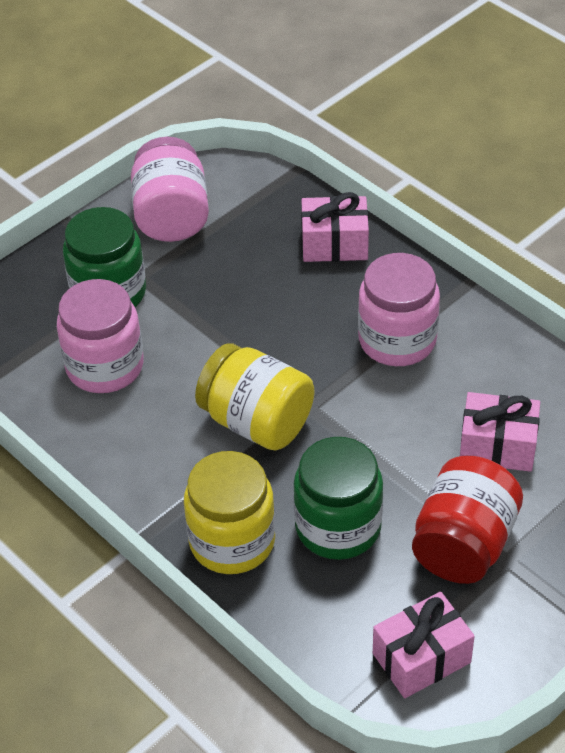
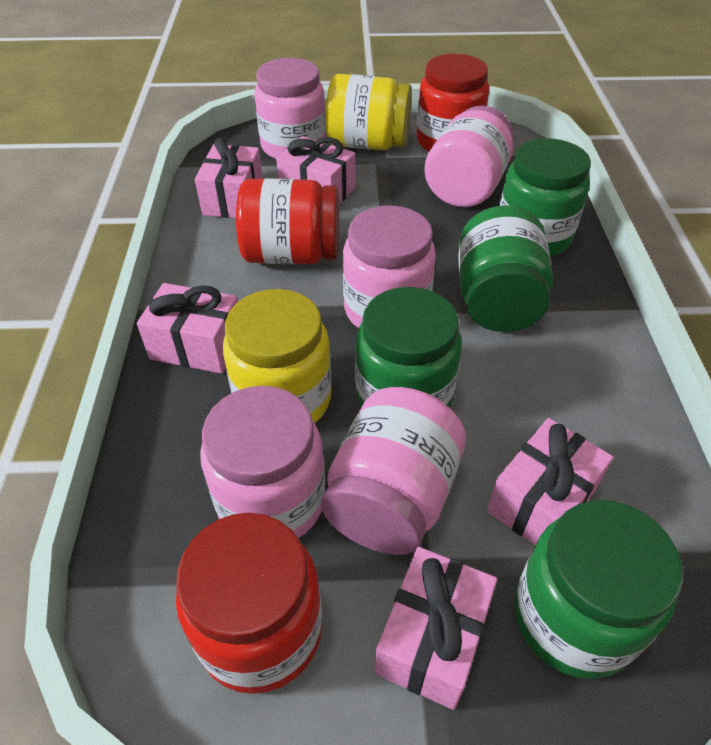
green jar: [63,207,146,307] [293,437,383,560] = 2 -> [355,287,462,408] [458,205,553,332] [499,138,591,256] [514,500,683,679] = 4
pink gift: [301,192,369,262] [373,592,475,698] [460,392,540,472] = 3 -> [137,283,238,374] [195,138,263,218] [276,136,355,204] [374,547,497,710] [487,418,613,546] = 5
pink jar: [57,279,144,393] [131,137,209,242] [358,253,440,366] = 3 -> [200,386,325,538] [254,58,326,159] [321,387,466,555] [343,205,436,328] [424,106,514,207] = 5
red jar: [412,456,523,584] = 1 -> [176,513,322,694] [236,178,339,264] [416,54,489,151] = 3

